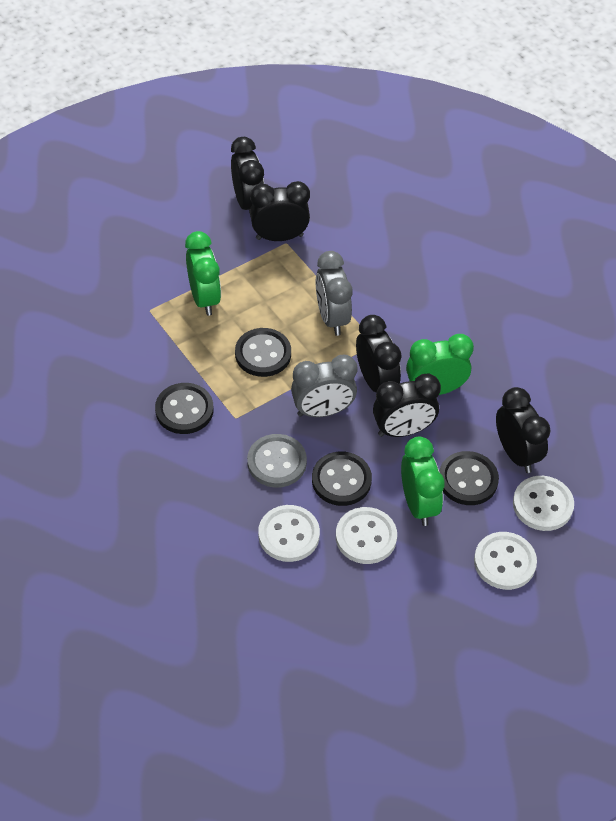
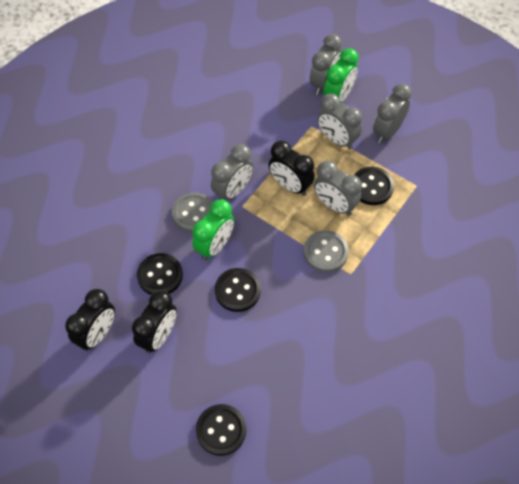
black clock: [231,137,264,217] [250,181,310,241] [356,315,402,392] [373,374,441,437] [496,387,551,473] = 5 -> [65,289,115,351] [132,290,177,354] [269,141,315,196] = 3
green clock: [185,231,221,316] [401,437,445,526] [406,334,474,395] = 3 -> [192,199,234,260] [323,48,359,102] = 2
grey button: [247,434,307,488] = 1 -> [172,192,213,232] [304,230,349,272] = 2
grey clock: [291,355,357,417] [316,251,352,336] = 2 -> [211,144,253,200] [310,34,342,95] [314,161,362,216] [317,93,362,150] [373,84,412,143] = 5
white button: [258,505,320,562] [336,507,397,564] [474,532,537,590] [513,476,574,531] = 4 -> none = 0

